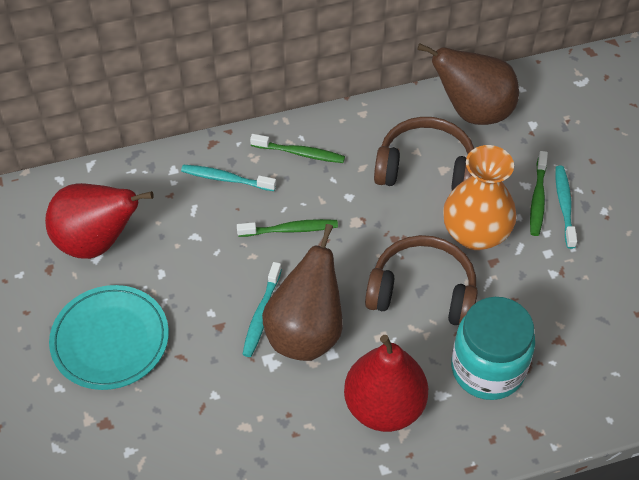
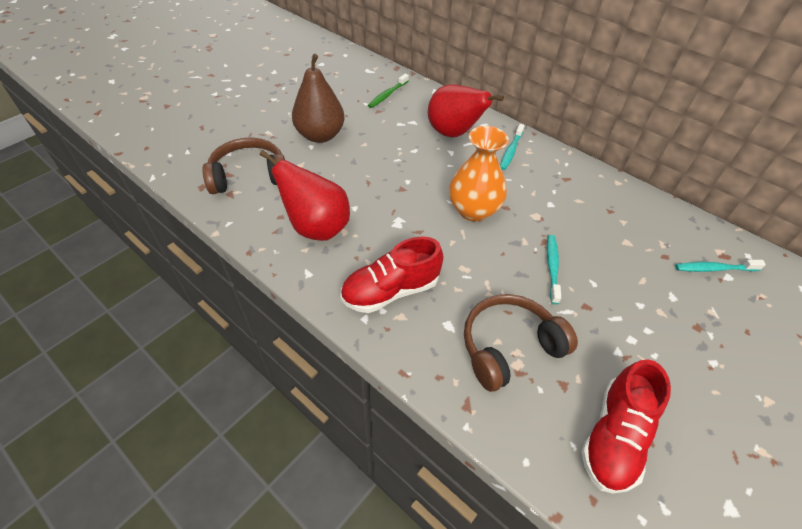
brown pear: [262,224,343,361] [417,43,519,125] = 2 -> [292,54,345,143] = 1
green toothbrush: [237,219,338,237] [250,134,345,163] [530,151,548,236] = 3 -> [368,74,409,108] = 1
red shoe: none = 0 -> [340,236,444,313] [581,359,671,493] = 2
turquoise jar: [451,297,535,400] = 1 -> none = 0
turquoise plate: [49,285,169,390] = 1 -> none = 0

